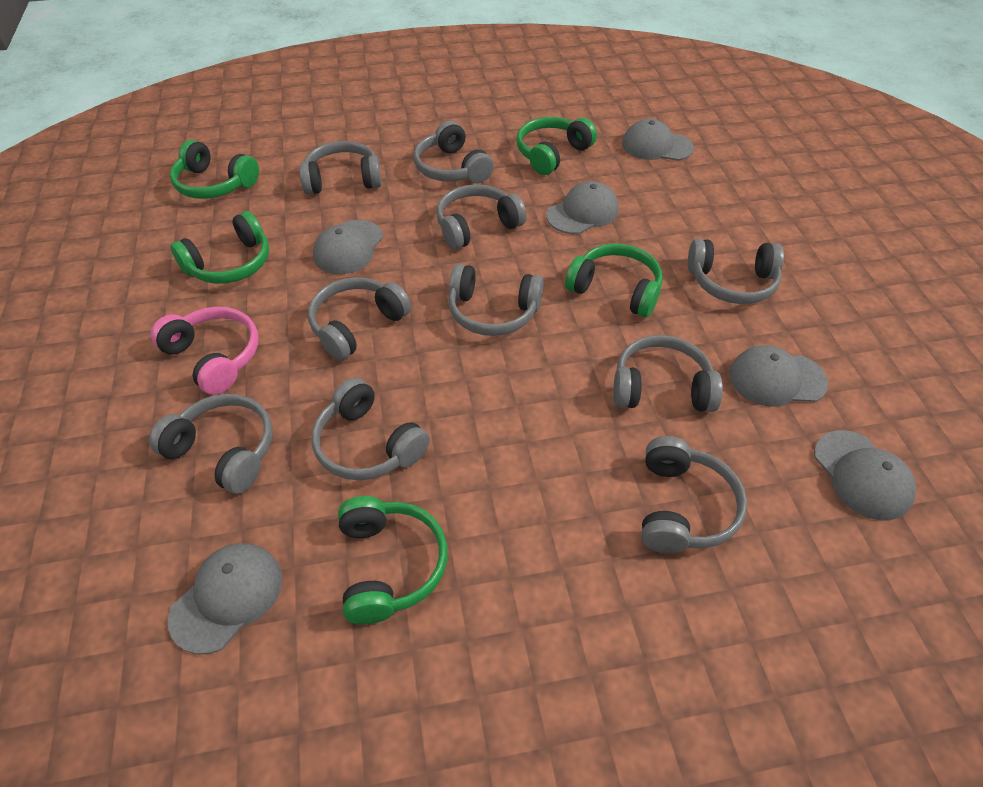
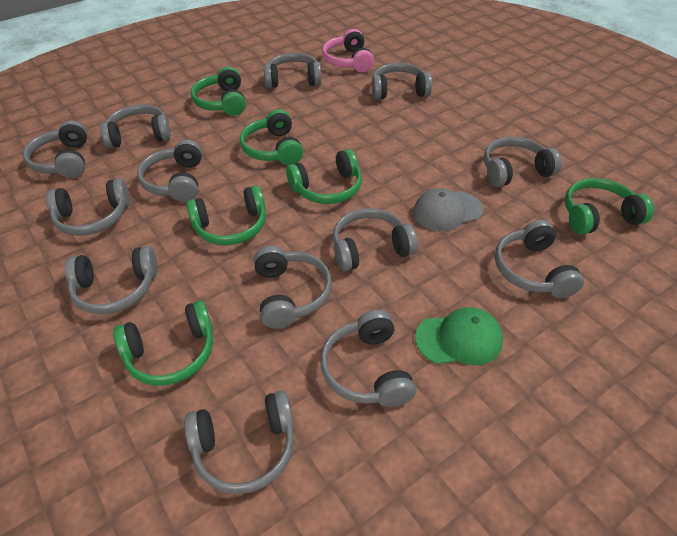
green cap: none = 0 -> [415,307,503,365] = 1
green headphones: [170,140,259,199] [171,211,269,284] [338,496,448,624] [516,117,597,175] [565,243,663,317] = 5 -> [113,300,213,385] [186,185,266,245] [191,67,246,116] [240,109,303,165] [286,149,362,204] [565,178,654,235] = 6
grey cap: [168,543,283,655] [313,220,383,274] [546,181,619,234] [622,119,694,161] [729,345,828,407] [814,430,916,520] = 6 -> [413,188,483,231] = 1
grey headphones: [149,394,273,494] [299,141,382,195] [308,277,411,361] [312,378,430,480] [414,121,494,183] [436,184,527,250] [448,264,544,336] [614,335,723,412] [641,436,747,553] [688,239,784,304] = 10 -> [23,120,87,178] [46,178,130,236] [65,246,158,314] [100,105,171,148] [137,140,202,202] [184,390,294,494] [254,246,332,329] [264,53,322,88] [320,310,416,407] [333,208,418,272] [372,63,432,100] [484,137,562,187] [495,220,584,298] = 13

